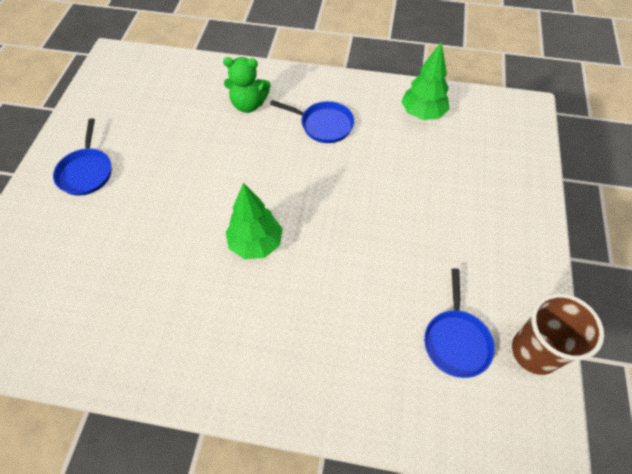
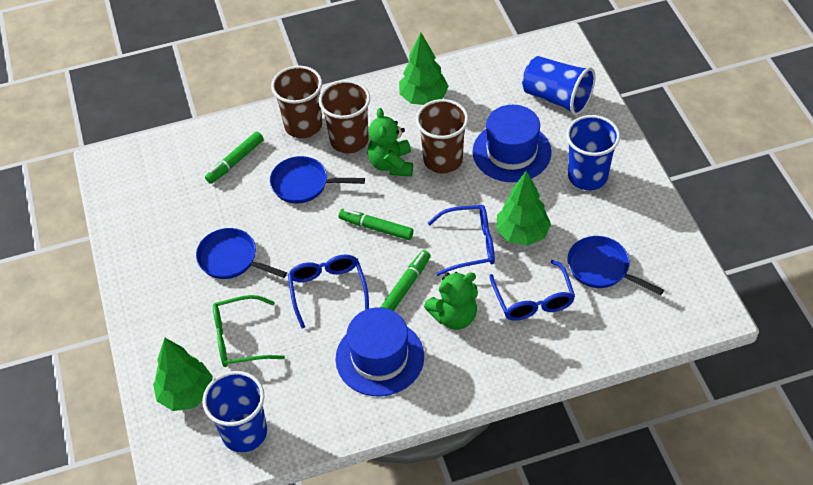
blue cup: none = 0 -> [202,371,267,452] [522,56,595,116] [566,115,620,190] = 3
blue glasses: none = 0 -> [288,255,369,329] [428,205,495,276] [489,260,575,321] = 3
blue hat: none = 0 -> [336,307,424,396] [472,105,552,182] = 2
brown cup: [512,293,604,375] = 1 -> [271,66,322,138] [319,80,370,153] [416,99,468,173] = 3
green glasses: none = 0 -> [213,295,285,367] = 1
green marker: none = 0 -> [205,132,264,184] [339,209,413,240] [380,250,431,311] = 3
green teddy bear: [223,57,270,113] = 1 -> [368,108,413,177] [424,272,478,330] = 2
green tree: [226,183,283,259] [401,41,449,120] = 2 -> [153,338,213,411] [399,33,449,105] [496,171,551,246] = 3

